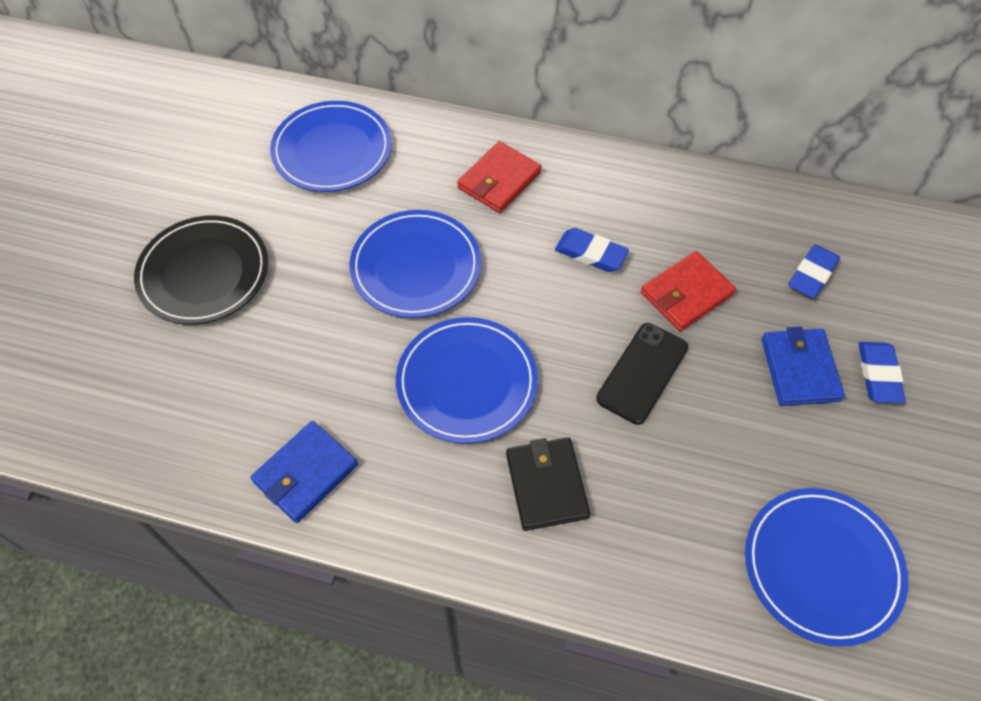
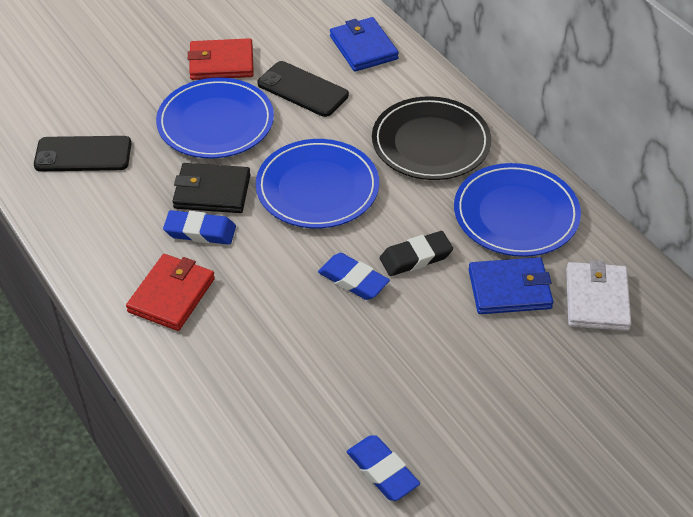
black eraser: none = 0 -> [380,231,453,276] = 1
black phone: [596,323,688,425] = 1 -> [34,136,132,171] [258,61,349,117] = 2
blue plate: [270,101,392,192] [349,210,481,318] [396,317,538,444] [745,488,908,647] = 4 -> [156,78,274,158] [256,139,379,228] [454,163,581,257] = 3
white wallet: none = 0 -> [566,260,631,331] = 1

